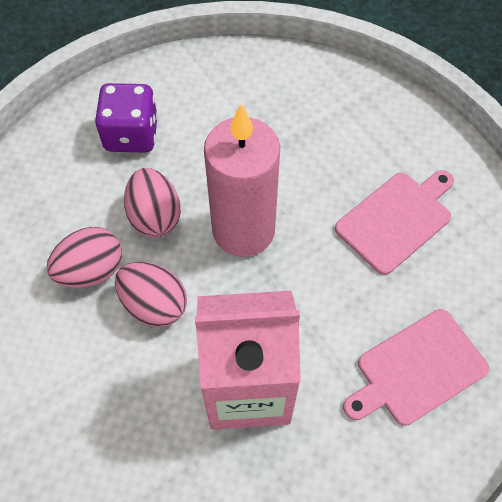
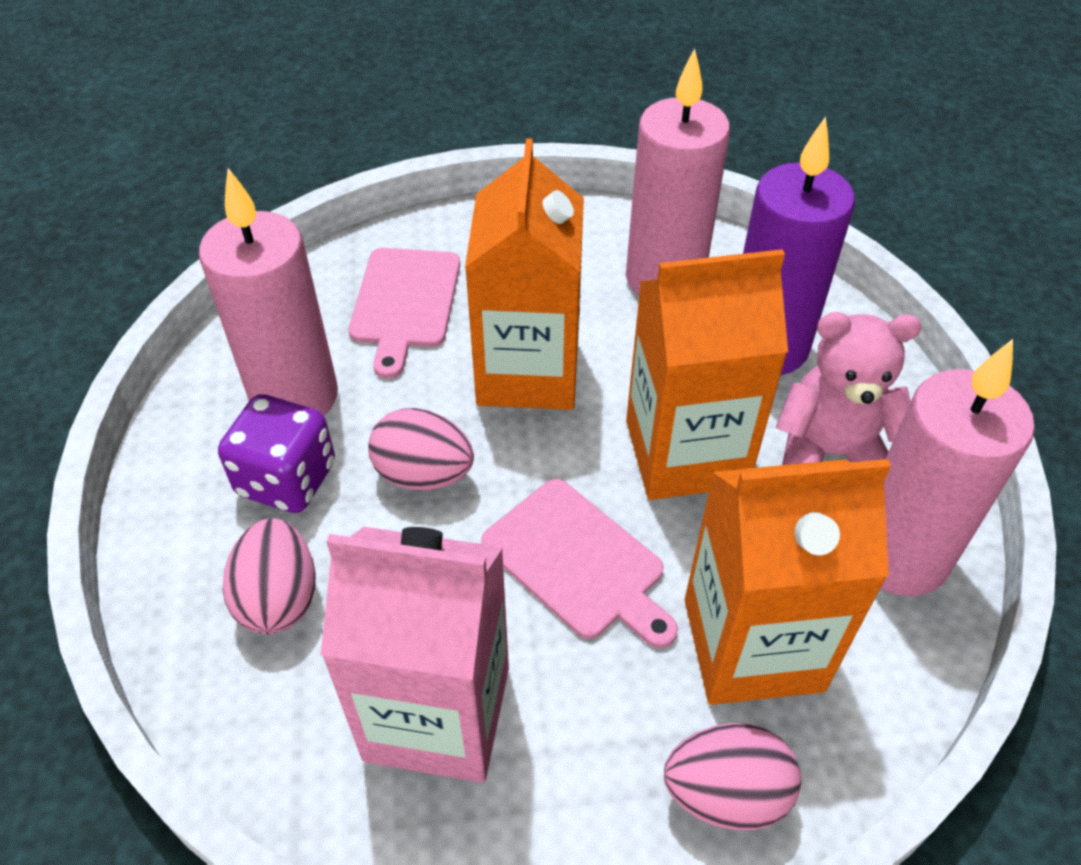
orange carton: none = 0 -> [465,138,584,410] [626,249,788,500] [685,459,891,705] = 3
pink candle: [204,104,280,257] = 1 -> [199,168,338,416] [626,48,730,295] [880,339,1035,596] = 3
pink teddy bear: none = 0 -> [775,312,922,465] = 1
purple candle: none = 0 -> [743,116,855,375] = 1

